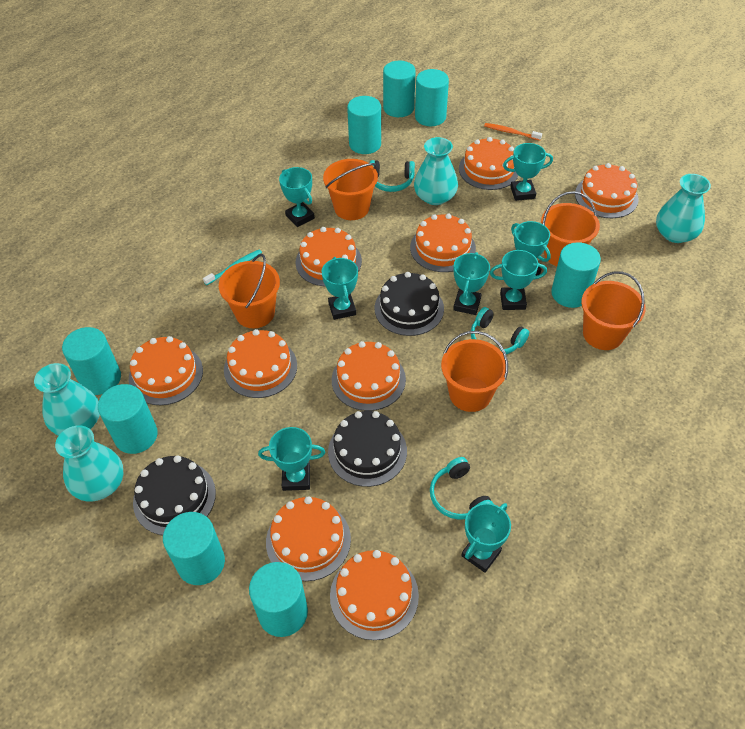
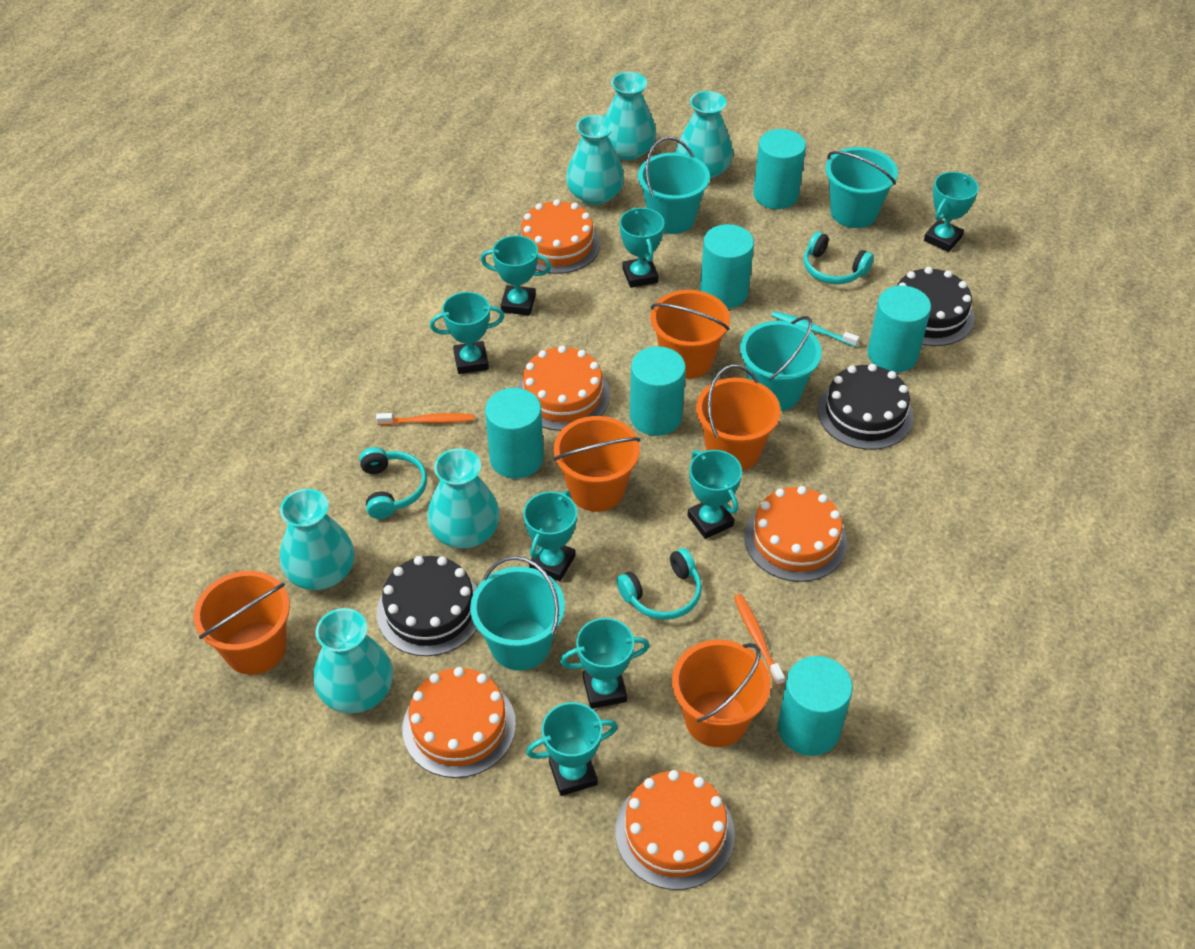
orange cake: [129,336,203,405] [224,329,297,398] [266,496,351,581] [295,227,362,286] [330,550,419,640] [332,341,406,411] [410,214,476,272] [459,137,519,190] [575,163,639,218] = 9 -> [403,667,516,778] [517,346,610,431] [518,199,600,274] [615,770,735,890] [744,486,847,582] = 5
orange toothbrush: [484,123,542,140] = 1 -> [376,413,474,425] [734,594,785,685] = 2
turquoise bucket: none = 0 -> [470,556,565,671] [638,137,710,234] [740,316,822,411] [825,147,898,228] = 4
turquoise cylinder: [62,327,121,395] [98,384,158,454] [163,512,225,585] [249,562,308,637] [347,96,381,154] [383,61,416,117] [415,69,449,126] [551,242,601,308] = 8 -> [485,388,544,479] [630,346,686,436] [700,224,754,309] [753,129,806,209] [778,656,853,756] [867,286,931,373] = 6
turquoise vase: [34,363,100,436] [55,425,123,502] [414,137,458,205] [656,174,711,243] = 4 -> [280,489,355,590] [314,608,393,714] [427,448,500,549] [566,115,624,205] [605,72,656,160] [676,91,733,179] = 6

